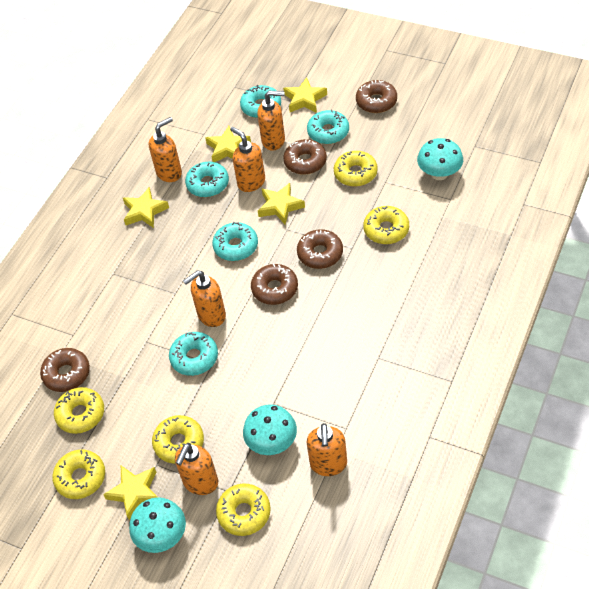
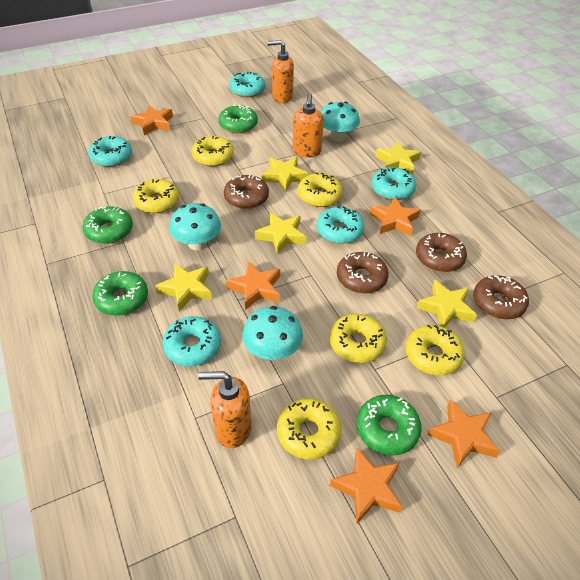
brown donut: [40,348,90,392] [251,264,298,305] [283,139,327,175] [297,229,343,269] [356,80,397,113] = 5 -> [224,175,269,209] [337,252,389,293] [416,233,467,272] [473,275,529,320] = 4
green donut: none = 0 -> [83,206,133,244] [92,271,148,316] [218,104,258,133] [357,395,422,455] = 4
orange soap dispenser: [149,117,182,182] [175,443,218,495] [183,270,226,327] [230,127,265,192] [257,91,285,150] [307,423,347,476] = 6 -> [198,371,251,448] [267,40,294,103] [293,93,324,158] = 3
orange star: none = 0 -> [130,105,173,135] [226,261,280,310] [330,448,403,524] [370,197,421,236] [427,399,500,468] = 5

